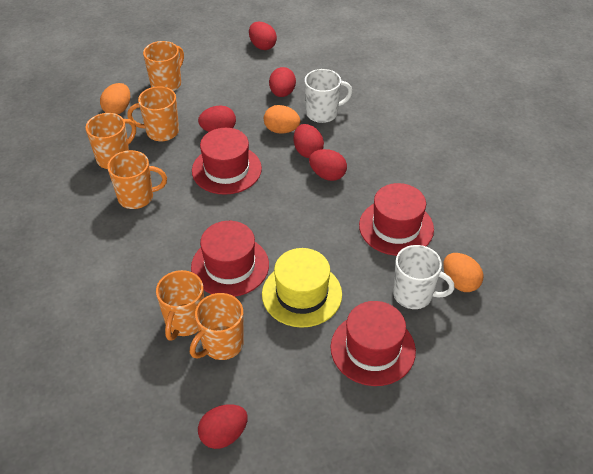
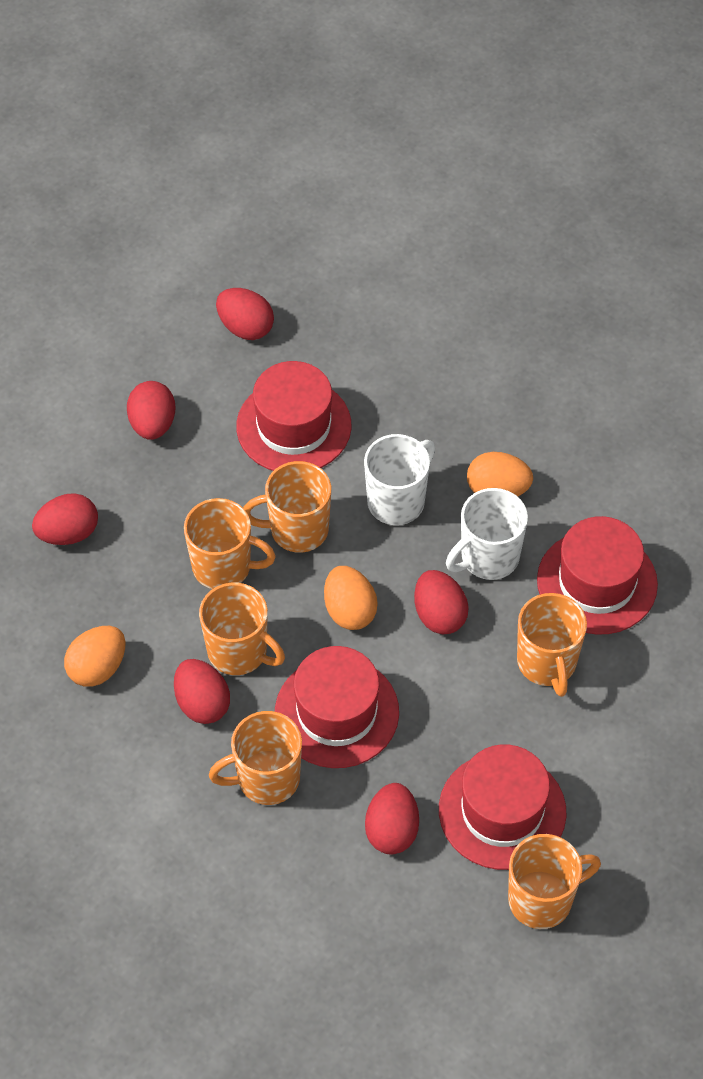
yellow hat: [262,248,342,328] = 1 -> none = 0

